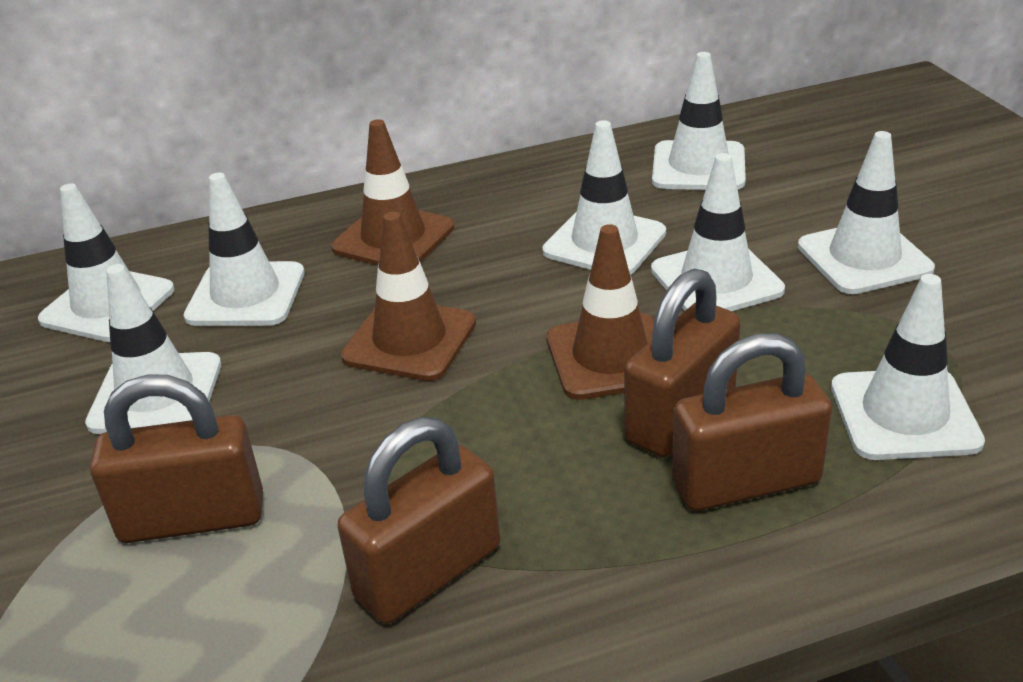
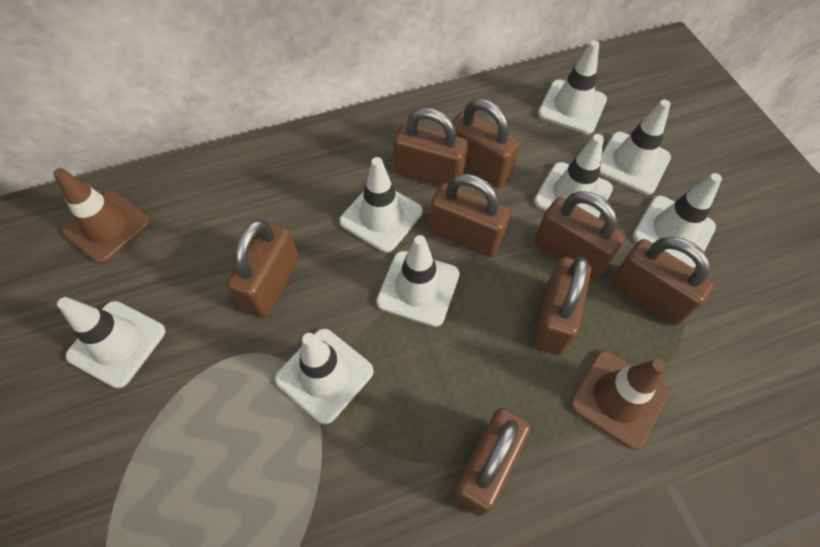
brown padlock: [90,374,263,543] [337,417,500,624] [624,269,741,457] [672,333,832,511] = 4 -> [227,219,299,318] [393,108,468,186] [429,174,511,257] [452,99,520,188] [453,408,531,516] [533,257,591,355] [535,191,625,280] [611,237,714,326] = 8
brown traffic cone: [331,119,454,266] [341,212,476,381] [547,224,654,400] = 3 -> [53,168,151,264] [570,350,668,449] = 2

